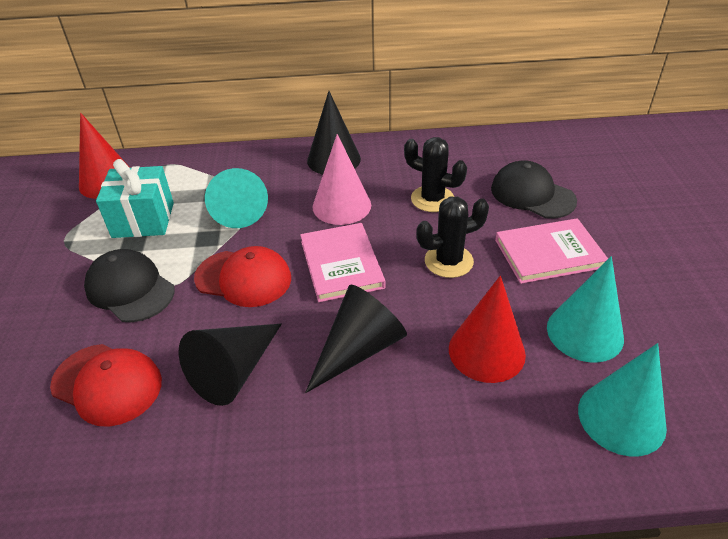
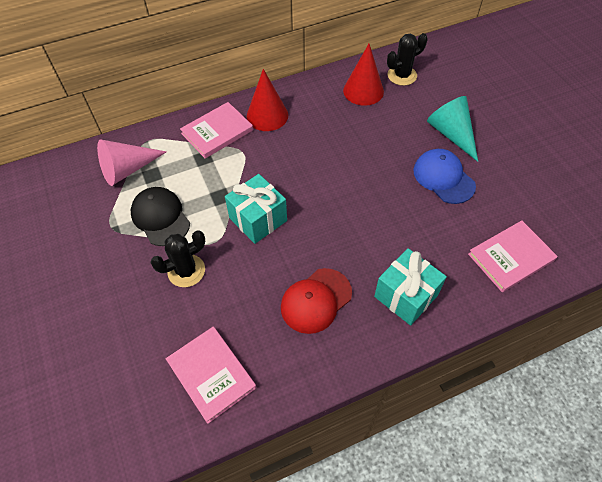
black cap: [84,249,175,322] [491,160,577,219] = 2 -> [131,187,190,246] = 1
black cone: [179,324,282,406] [305,285,407,393] [307,91,361,175] = 3 -> none = 0
blue cap: none = 0 -> [413,149,476,204] = 1
pink book: [300,223,385,302] [495,218,608,284] = 2 -> [166,327,257,424] [180,102,253,159] [468,220,558,292] = 3
red cap: [50,344,162,427] [194,246,291,307] = 2 -> [281,268,352,334] = 1
turquoise cone: [205,168,268,228] [547,256,624,363] [578,343,667,456] = 3 -> [427,96,478,162] = 1
turquoise gift: [96,159,174,238] = 1 -> [225,174,287,244] [374,248,447,325] = 2

